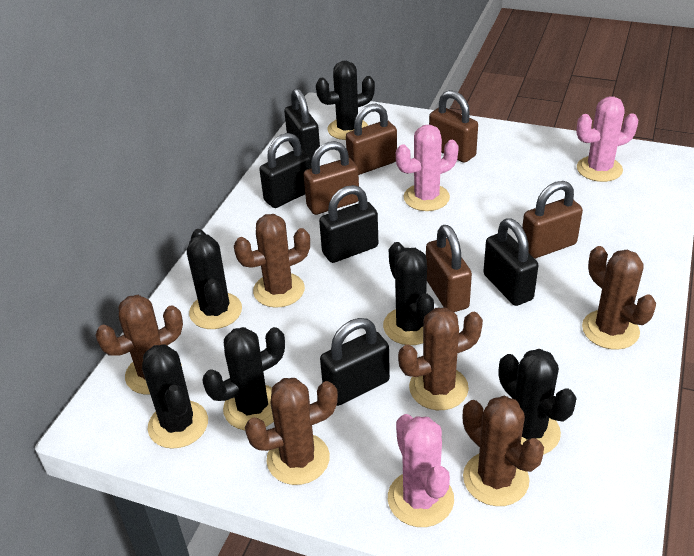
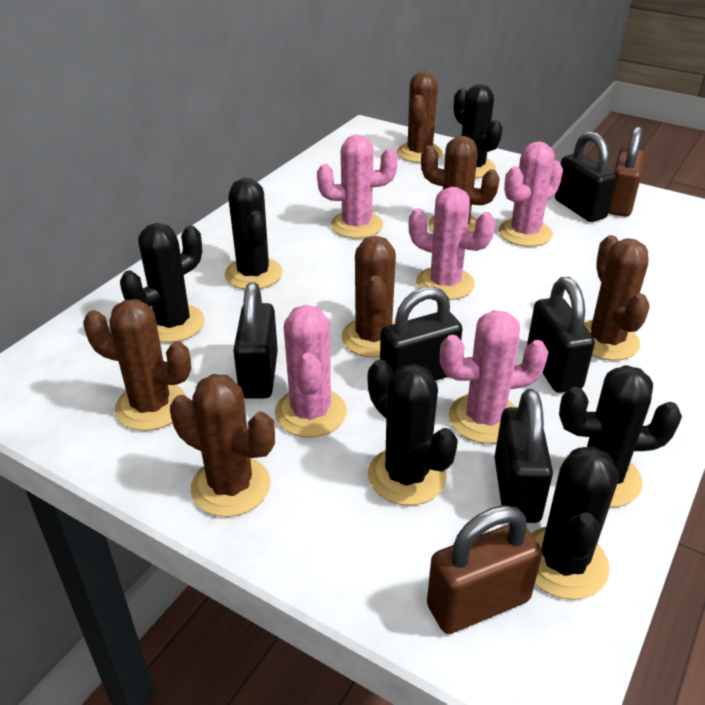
brown padlock: [303,141,359,215] [346,104,397,175] [426,225,472,312] [429,90,478,163] [522,181,583,259] = 5 -> [427,505,542,634] [609,126,645,217] = 2
pink cactus: [388,414,454,527] [396,125,459,211] [576,96,638,182] = 3 -> [275,305,347,437] [317,135,398,239] [409,187,496,300] [440,310,548,444] [499,141,563,247] = 5

